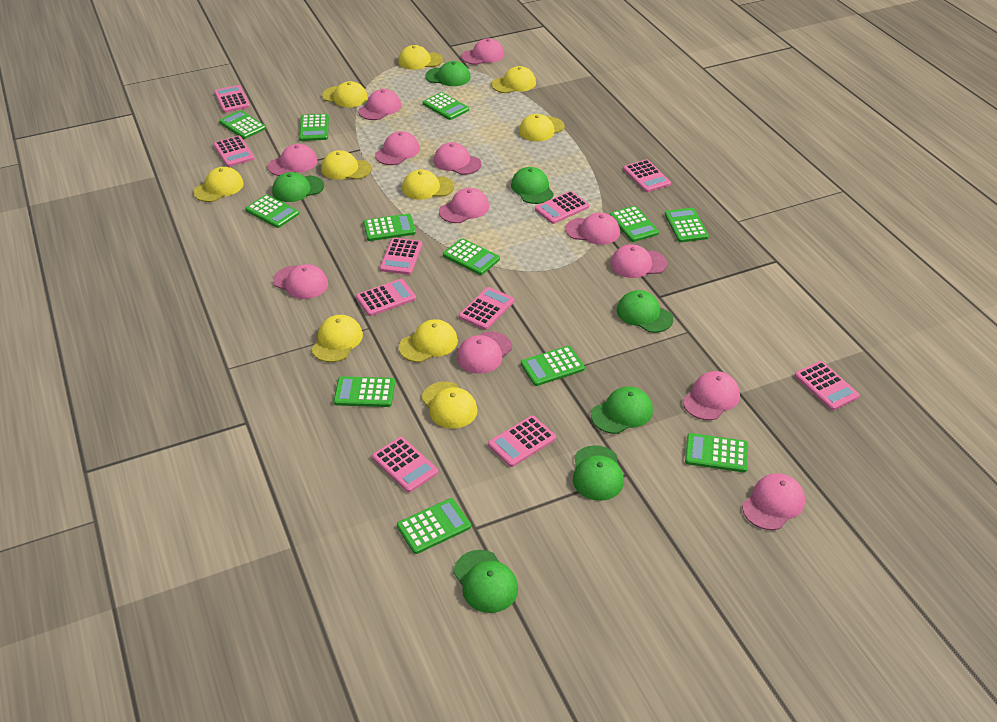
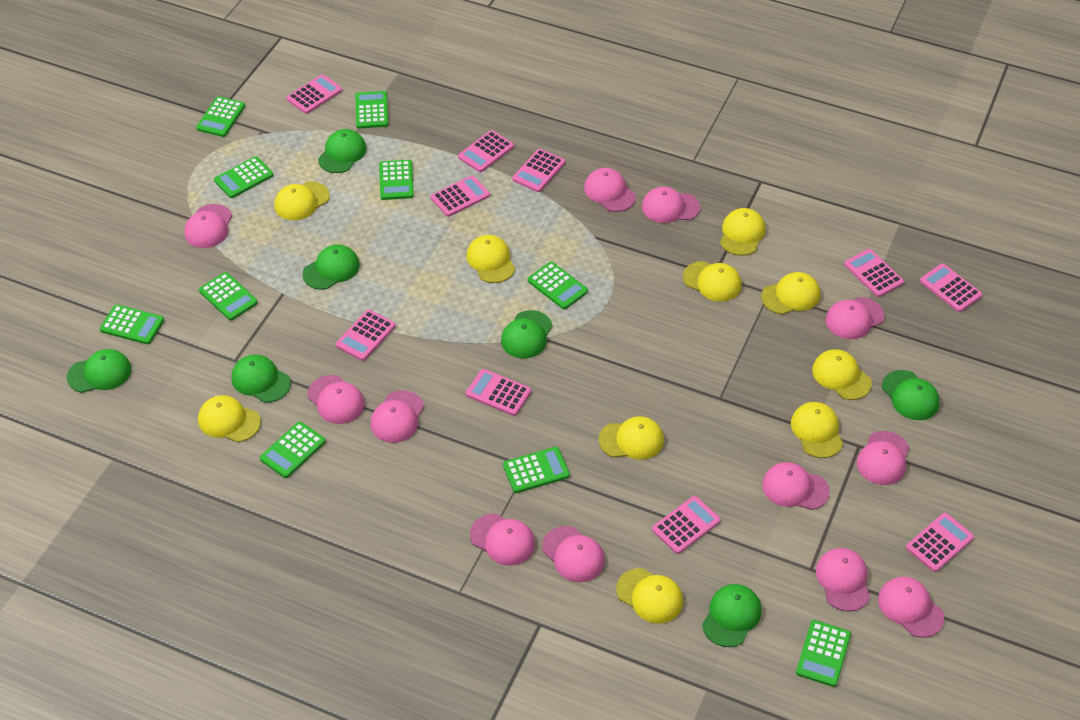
green calculator: [219,110,266,139] [245,194,299,228] [299,114,329,141] [334,376,395,407] [363,214,416,241] [397,498,471,554] [423,92,469,120] [443,238,500,275] [521,346,585,386] [610,206,659,242] [665,208,709,242] [685,433,748,473] = 12 -> [100,305,164,344] [196,96,245,137] [199,272,258,321] [214,157,273,198] [260,421,326,478] [355,91,388,129] [379,160,414,200] [503,447,570,493] [527,262,588,309] [796,620,851,687] = 10

